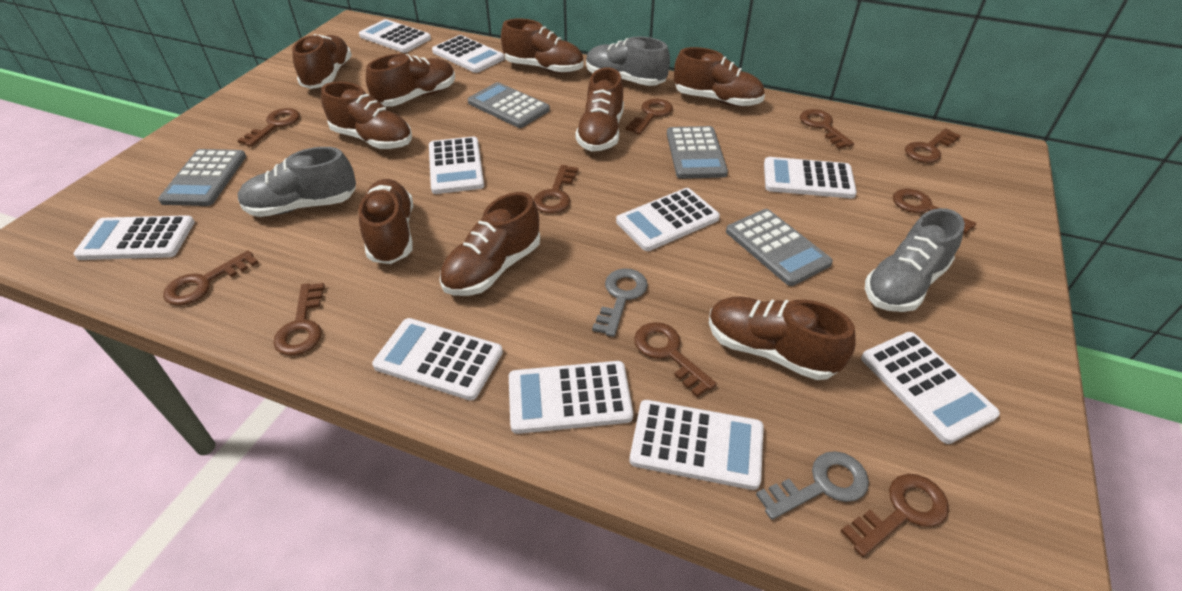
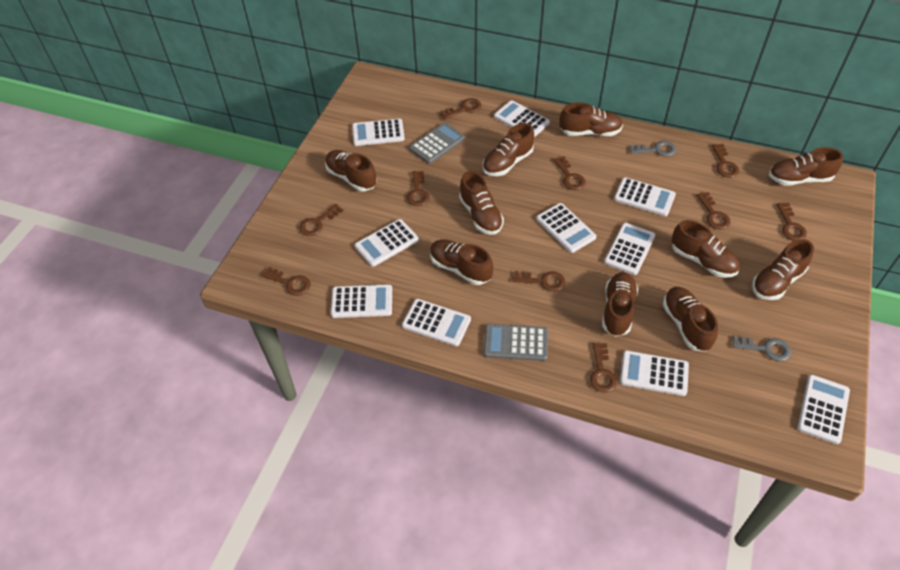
brown shoe: [292,34,352,89] [321,82,412,149] [359,179,413,264] [366,54,455,107] [440,192,540,296] [501,19,584,74] [575,67,624,151] [674,47,765,107] [709,296,855,380] = 9 -> [325,150,377,191] [430,239,493,285] [459,171,504,235] [483,123,534,176] [559,102,623,136] [602,272,638,337] [663,287,718,352] [672,220,740,278] [752,239,814,300] [769,147,843,186] = 10
grey calculator: [158,149,246,206] [468,82,550,128] [667,126,728,179] [726,209,833,286] = 4 -> [409,123,465,164] [484,324,548,361] = 2
grey shoe: [238,147,356,217] [586,36,670,86] [865,208,965,312] = 3 -> none = 0

